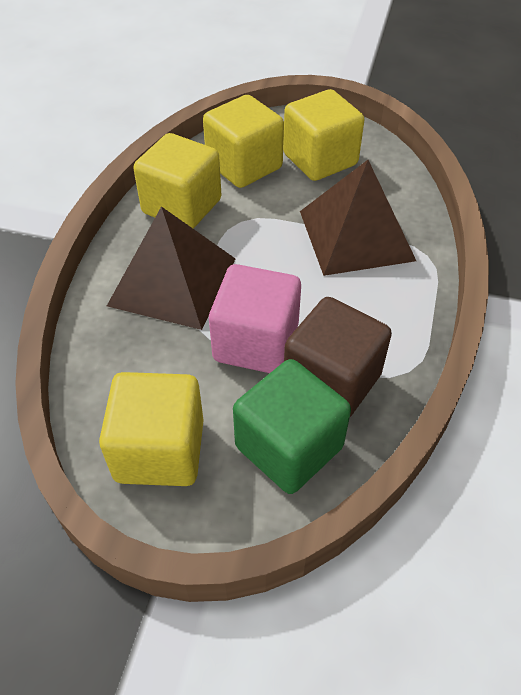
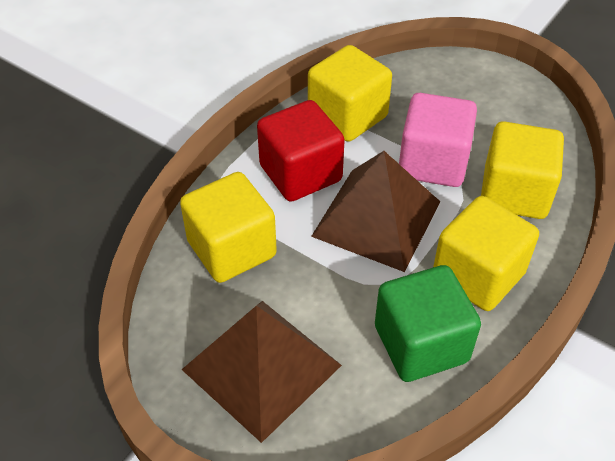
brown cube: [284,297,392,417] = 1 -> none = 0
red cube: none = 0 -> [257,100,345,202] = 1

